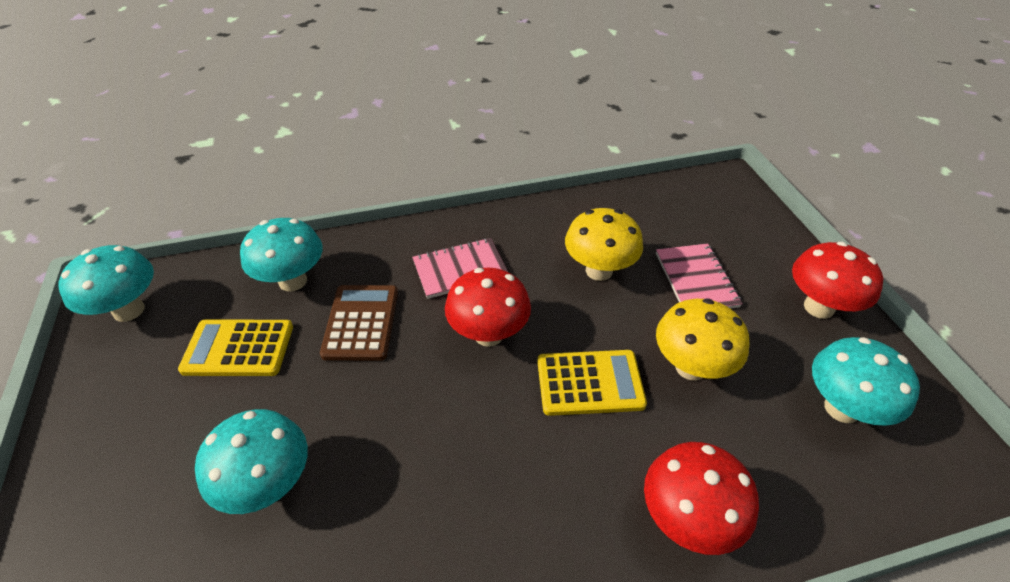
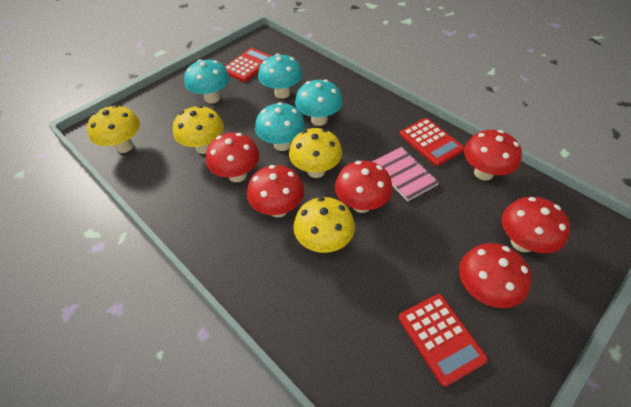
brown calculator: [320,285,398,361] = 1 -> none = 0
pink notebook: [412,238,508,299] [656,243,743,309] = 2 -> [372,147,439,201] = 1
red calculator: none = 0 -> [225,48,271,82] [399,294,488,387] [400,118,464,166] = 3
red mushroom: [445,268,531,347] [644,442,759,555] [792,242,883,319] = 3 -> [206,133,260,182] [247,165,304,218] [335,160,393,213] [459,243,531,308] [464,130,522,181] [502,197,570,253] = 6
yellow calculator: [178,319,293,376] [537,350,647,416] = 2 -> none = 0
yellow mushroom: [565,208,643,281] [656,298,750,381] = 2 -> [87,105,140,153] [173,105,224,154] [289,128,342,178] [293,197,355,253] = 4

